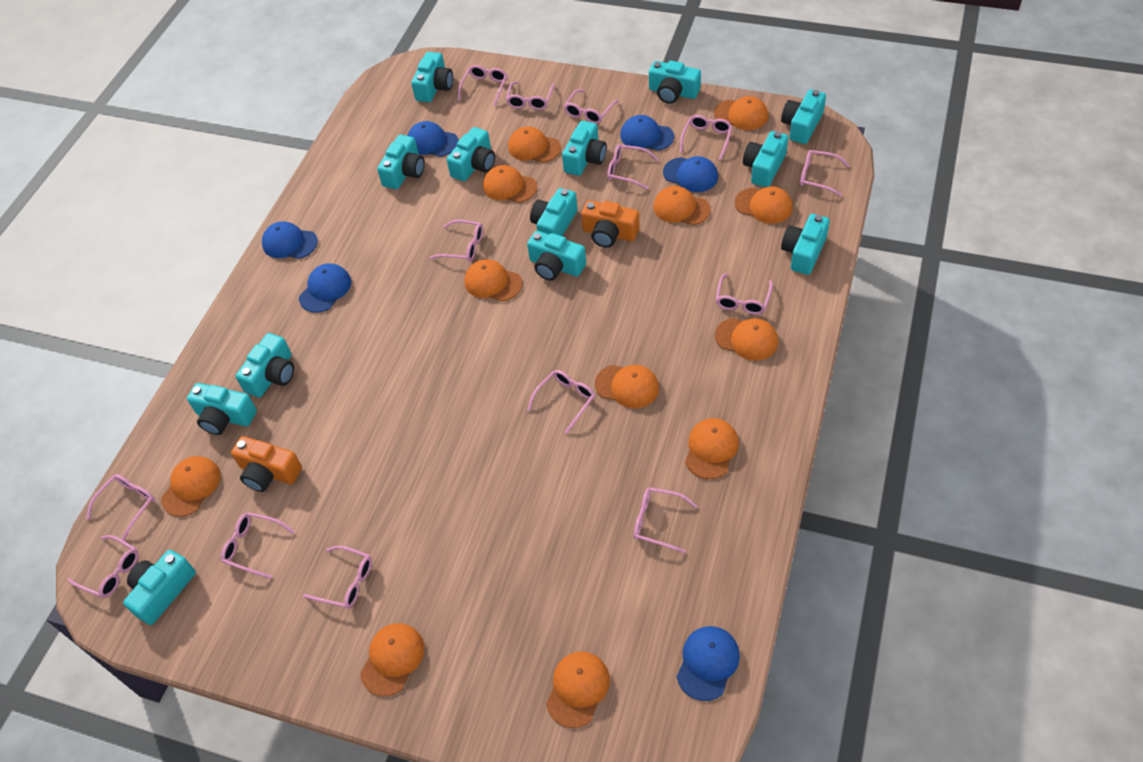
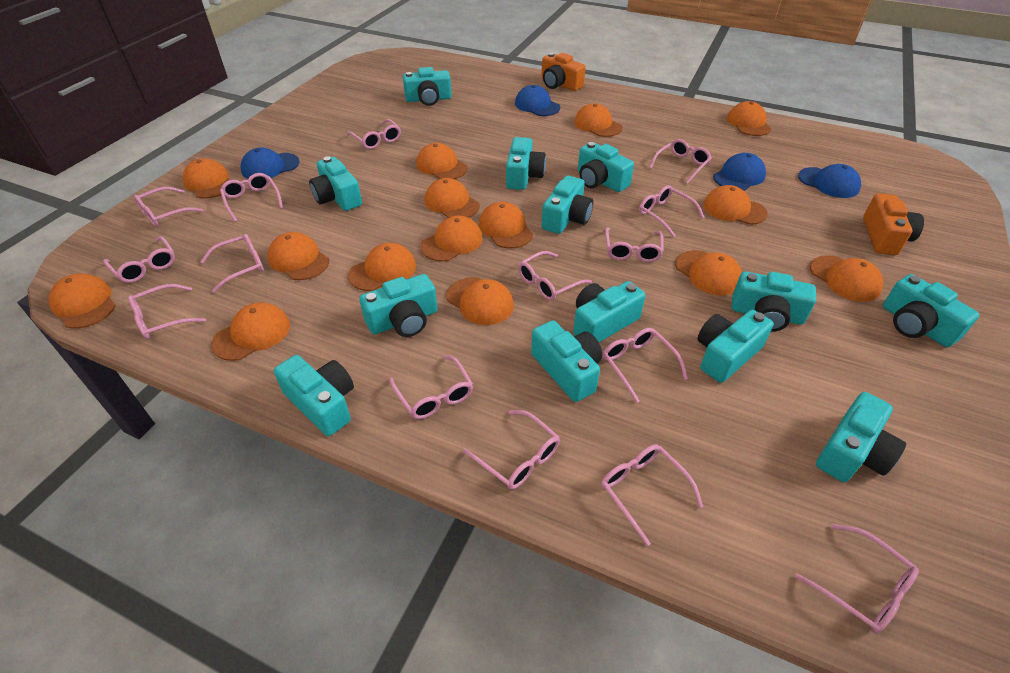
blue cap: [262,221,318,259] [299,264,351,313] [407,121,459,157] [620,115,674,151] [663,156,718,192] [677,626,740,701] = 6 -> [240,148,299,179] [515,85,560,116] [713,153,766,191] [798,164,861,198] = 4
orange cap: [161,456,221,517] [360,623,425,696] [465,259,522,301] [483,165,537,203] [508,126,561,163] [546,652,610,728] [595,365,659,409] [653,186,711,225] [685,418,739,479] [714,96,768,130] [715,318,778,361] [735,186,793,224] = 12 -> [49,274,116,329] [182,158,229,198] [211,302,290,361] [268,232,329,280] [348,243,416,291] [416,143,468,179] [421,216,483,262] [425,178,480,218] [446,277,514,325] [479,202,533,248] [574,103,622,137] [675,250,742,295] [703,185,768,225] [727,101,772,136] [810,255,883,302] = 15
pink glasses: [67,535,139,598] [86,474,155,541] [221,512,295,579] [303,546,372,609] [430,220,483,262] [458,65,507,106] [506,81,554,110] [527,370,595,434] [564,89,619,124] [607,144,659,189] [634,487,697,553] [680,115,732,160] [716,273,773,315] [800,150,850,196] = 14 -> [103,236,175,283] [128,284,206,339] [134,187,203,227] [200,234,264,293] [220,173,283,222] [347,119,401,149] [389,355,473,419] [463,410,560,490] [518,251,592,301] [601,444,703,546] [603,328,688,403] [605,228,664,262] [639,185,705,237] [649,139,712,184] [795,524,919,634] = 15

